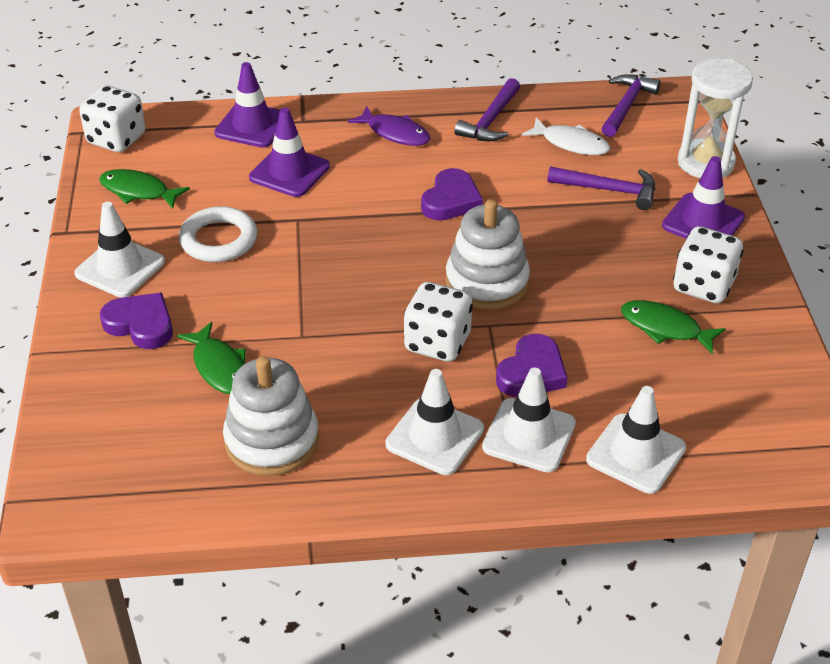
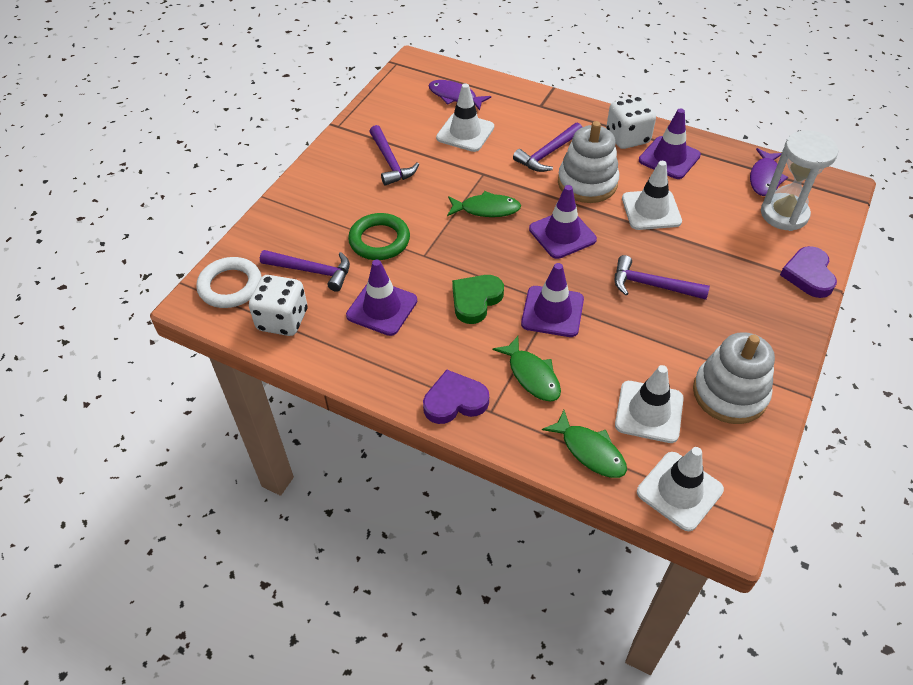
green heart: none = 0 -> [452,275,504,324] = 1
green ring: none = 0 -> [348,213,410,260] = 1
purple fish: [348,106,430,146] = 1 -> [429,80,491,110] [750,148,788,196] = 2
purple hammer: [455,78,520,141] [547,167,655,210] [601,74,661,137] = 3 -> [260,250,350,292] [369,125,419,186] [513,122,582,172] [615,255,710,300] = 4
purple heart: [100,293,173,349] [421,168,483,221] [496,334,567,397] = 3 -> [423,370,489,424] [780,246,837,298] = 2
purple traffic cone: [214,62,280,148] [249,108,330,197] [662,156,745,239] = 3 -> [346,259,417,336] [521,263,584,337] [529,185,597,259] [639,108,701,179] = 4
white dice: [79,86,146,152] [404,282,473,362] [673,226,744,303] = 3 -> [249,275,308,336] [606,96,656,149] = 2
white fish: [522,118,610,155] = 1 -> none = 0

